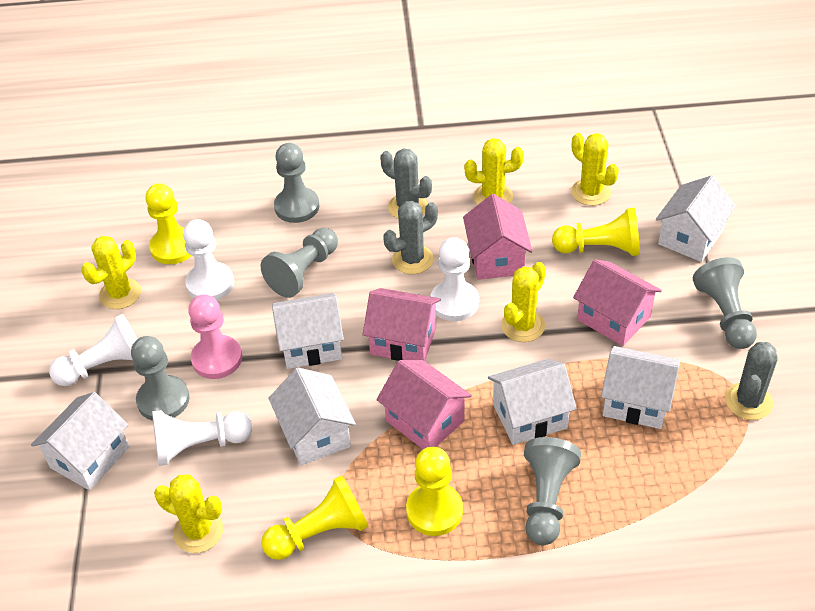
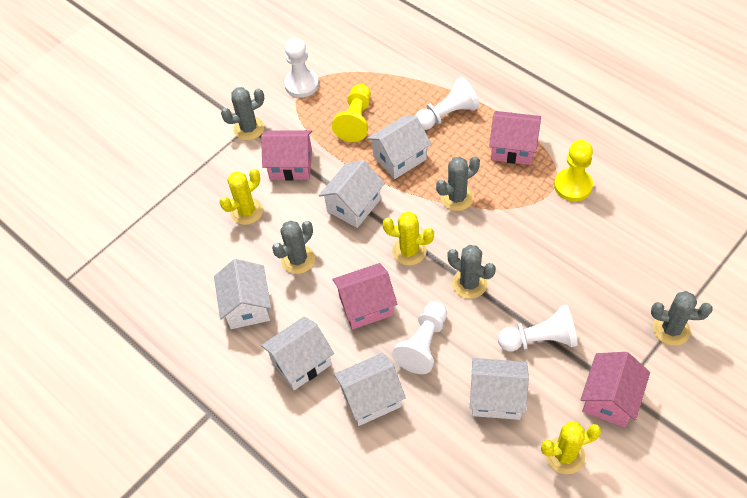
grey cactus: [380,148,432,219] [383,201,438,274] [725,342,778,420] = 3 -> [221,87,264,141] [272,221,315,274] [436,156,480,211] [447,245,496,299] [651,291,713,346] = 5
grey pawn: [131,336,190,421] [261,228,338,298] [274,143,319,223] [524,437,581,545] [693,257,757,349] = 5 -> none = 0
pink pawn: [188,294,242,379] = 1 -> none = 0
yellow cactus: [81,236,141,309] [154,475,223,553] [464,138,524,205] [501,262,546,342] [571,133,619,206] = 5 -> [220,169,263,225] [382,212,434,266] [541,421,601,474] = 3
yellow pawn: [145,183,192,264] [261,475,369,560] [406,447,463,536] [552,207,640,256] = 4 -> [332,84,371,142] [554,140,593,201] = 2

